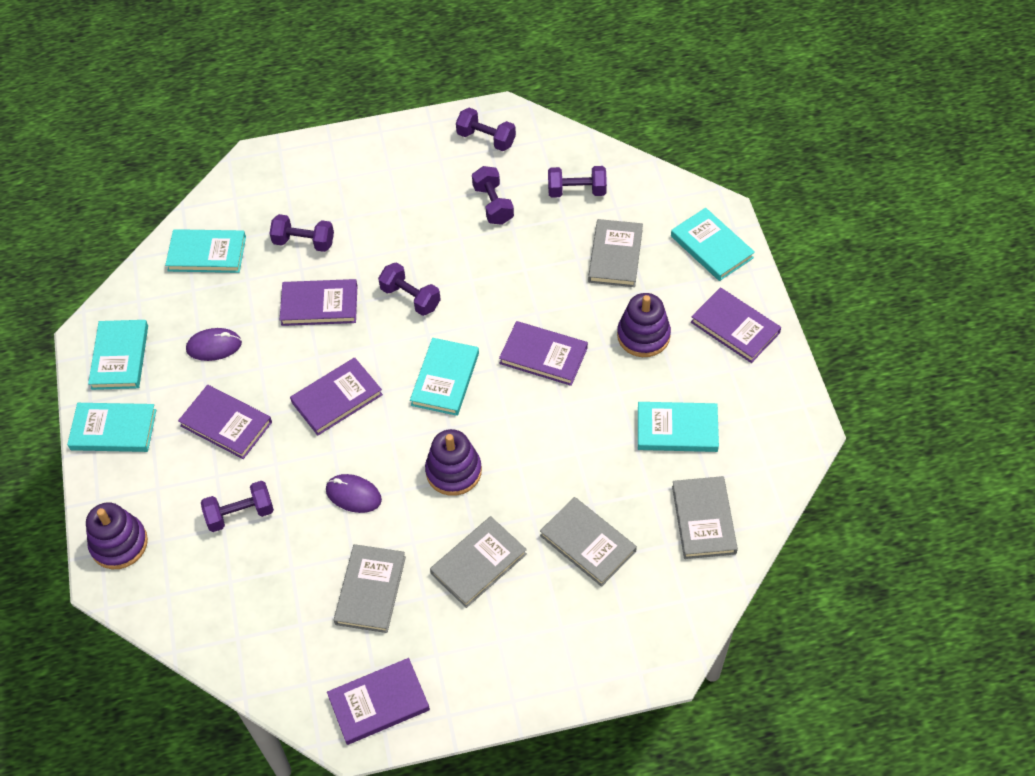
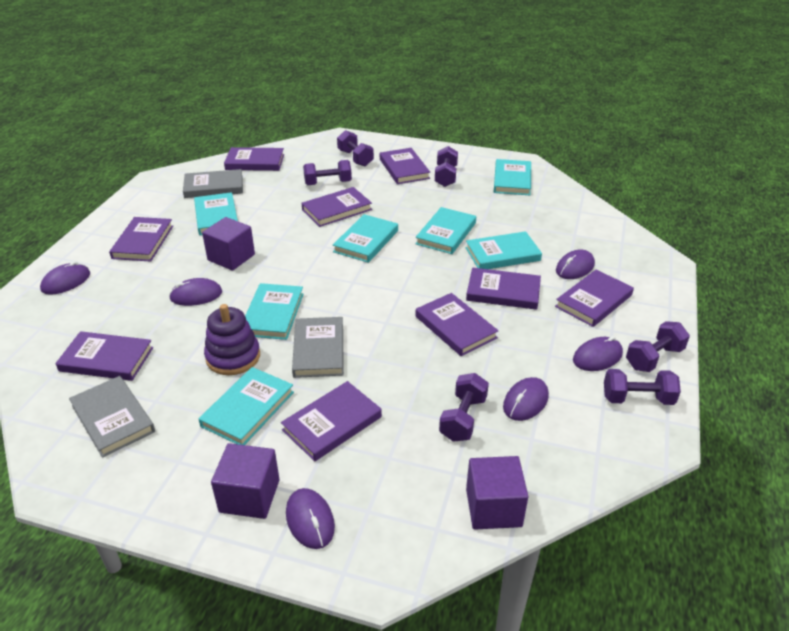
grey book: [334,544,406,633] [430,516,527,608] [540,497,637,587] [588,219,643,287] [672,476,738,559] = 5 -> [69,376,155,458] [183,169,243,198] [292,317,344,378] = 3
purple book: [178,385,272,459] [280,279,358,326] [290,357,383,435] [327,658,430,745] [499,321,588,386] [691,287,781,363] = 6 -> [55,331,153,381] [109,217,173,262] [224,147,284,171] [281,381,382,461] [302,187,372,227] [380,148,430,184] [415,293,498,356] [466,268,541,310] [555,270,634,327] = 9
purple cube: none = 0 -> [202,217,255,271] [211,443,280,519] [466,456,528,530] = 3
purple mouse: [186,328,242,361] [326,474,382,513] = 2 -> [40,261,90,295] [169,278,222,306] [286,488,335,549] [503,377,549,421] [556,249,595,279] [573,336,623,371] = 6
purple stacking toy: [86,502,148,569] [425,429,482,496] [617,293,671,357] = 3 -> [204,304,260,375] = 1
turquoise book: [67,403,156,452] [88,320,148,390] [165,229,246,273] [410,338,479,416] [638,402,719,452] [671,208,755,281] = 6 -> [194,192,238,235] [199,367,294,445] [245,283,304,340] [333,214,398,263] [415,207,476,254] [465,231,542,269] [494,159,531,195] = 7

